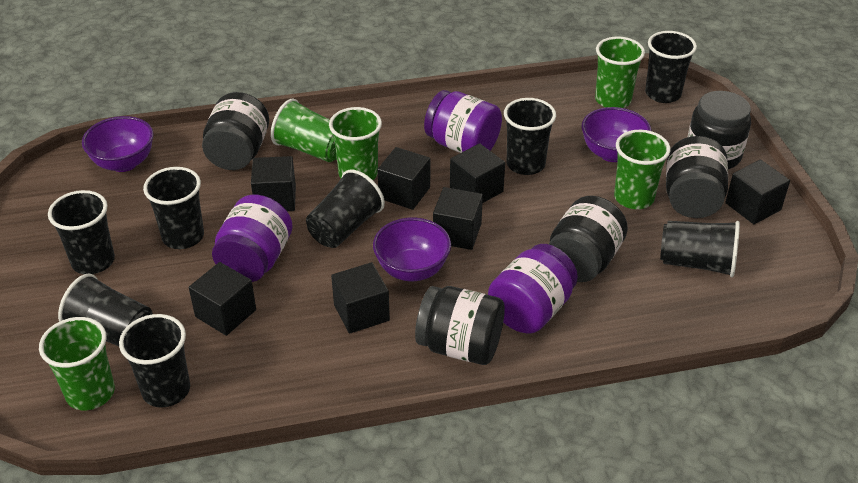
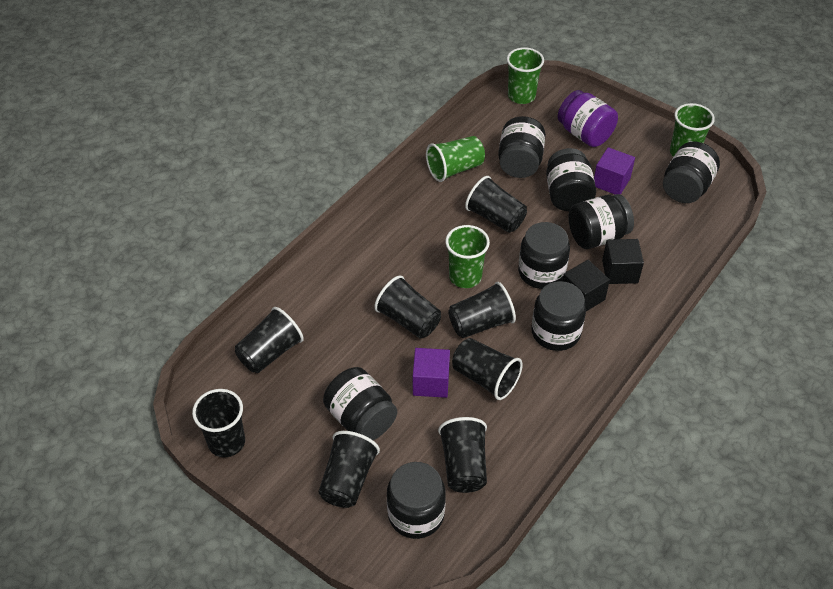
black cube: [189,262,256,336] [251,156,296,211] [331,262,390,334] [377,147,430,210] [433,187,483,250] [450,143,505,203] [725,160,790,224] = 7 -> [562,260,610,311] [602,239,644,284] = 2
black jar: [202,92,269,170] [415,286,505,365] [549,196,628,282] [666,136,728,218] [688,91,751,169] = 5 -> [323,367,397,440] [387,462,446,539] [498,116,546,178] [518,222,570,289] [531,281,586,351] [546,148,596,211] [568,194,634,249] [663,142,720,203] = 8
green cup: [39,317,115,410] [271,99,337,162] [329,107,382,180] [595,37,645,108] [614,130,670,209] = 5 -> [426,136,485,182] [445,225,490,288] [507,47,544,104] [670,103,715,157] = 4
purple bowl: [82,116,154,172] [373,217,451,281] [582,107,651,162] = 3 -> none = 0
purple cube: none = 0 -> [413,348,450,398] [594,147,635,195] = 2
purple jar: [212,195,293,282] [424,90,502,153] [488,244,578,334] = 3 -> [558,90,618,147] = 1

